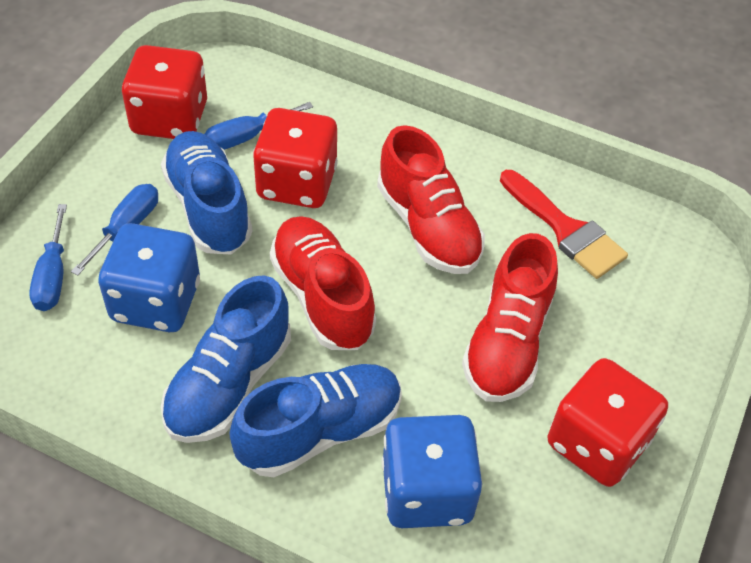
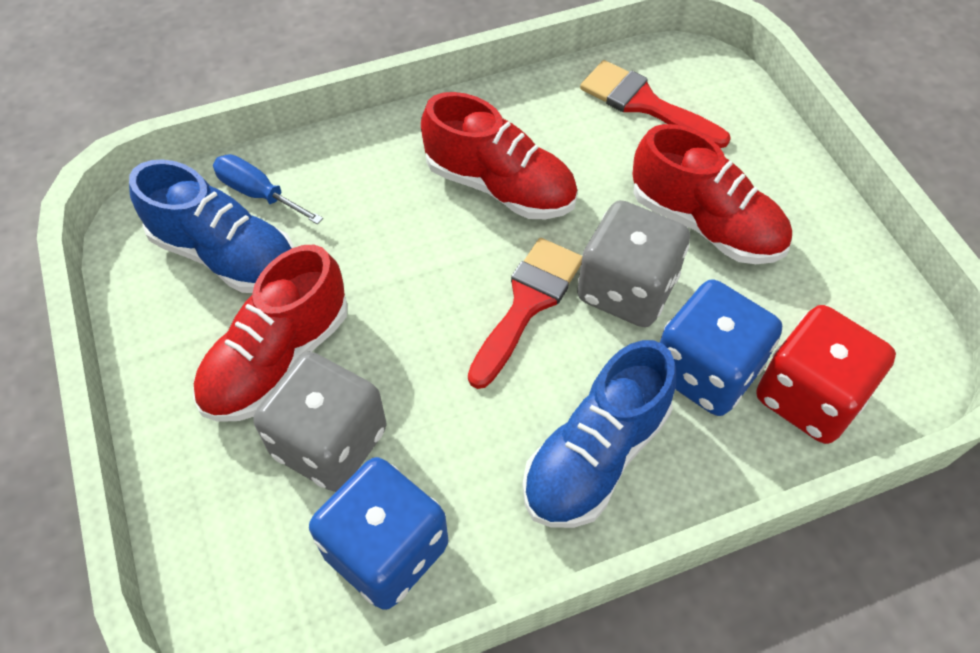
blue screwdriver: [29,204,67,311] [71,184,158,276] [204,102,313,150] = 3 -> [213,154,323,224] = 1
blue shoe: [161,131,252,254] [161,275,291,443] [229,364,402,477] = 3 -> [129,159,294,293] [523,340,676,528] = 2
grey dice: none = 0 -> [253,352,387,492] [577,200,690,327] = 2
red brush: [500,170,628,279] = 1 -> [468,238,582,389] [580,60,731,148] = 2
red dice: [122,45,207,139] [253,108,338,208] [548,358,668,487] = 3 -> [757,305,896,444] = 1

